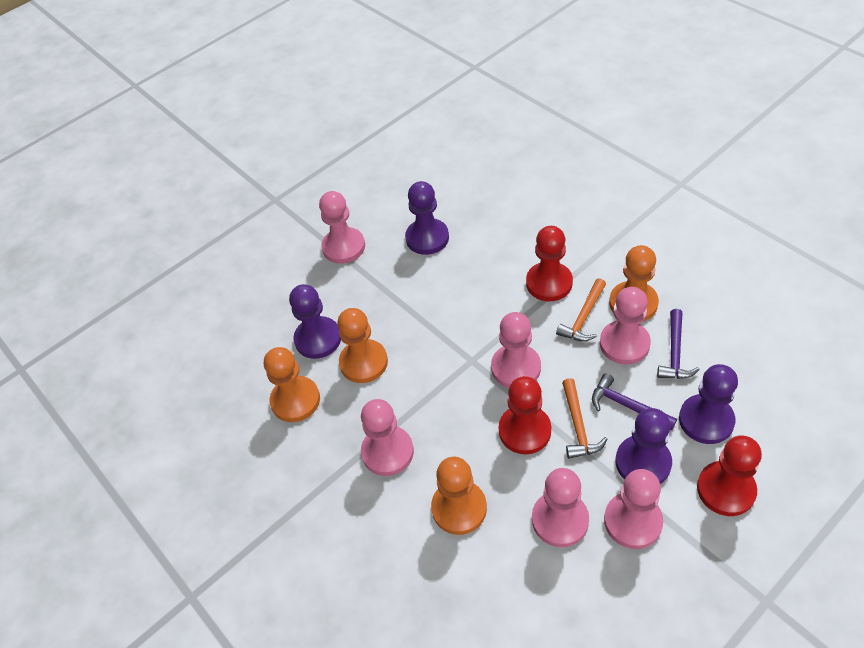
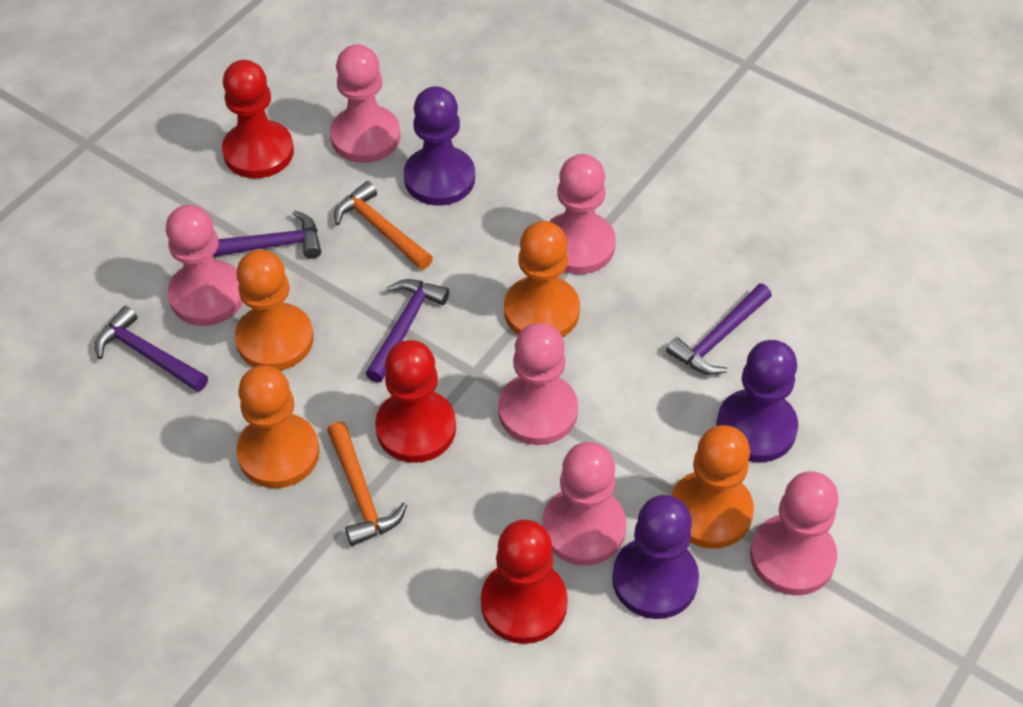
purple hammer: [592,373,677,430] [657,309,700,379] = 2 -> [95,306,208,392] [213,210,321,259] [365,279,449,383] [666,284,772,375] = 4
purple pawn: [289,284,341,359] [405,181,449,255] [615,408,672,484] [679,364,738,444] = 4 -> [404,86,475,206] [612,495,699,619] [716,340,798,462] = 3

